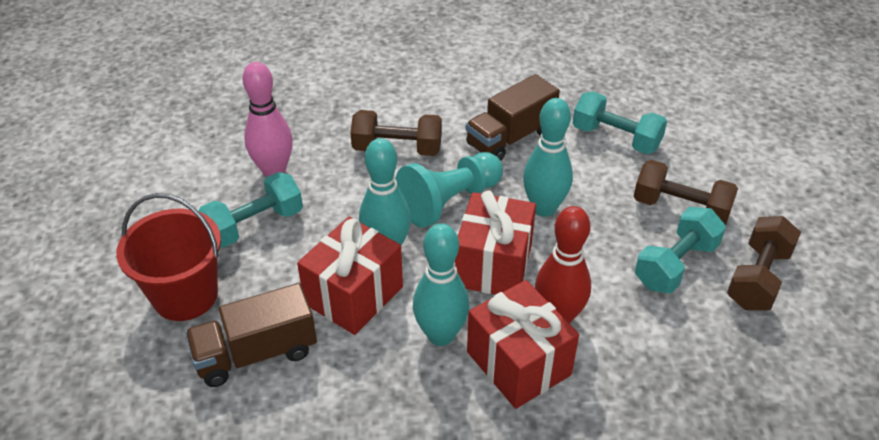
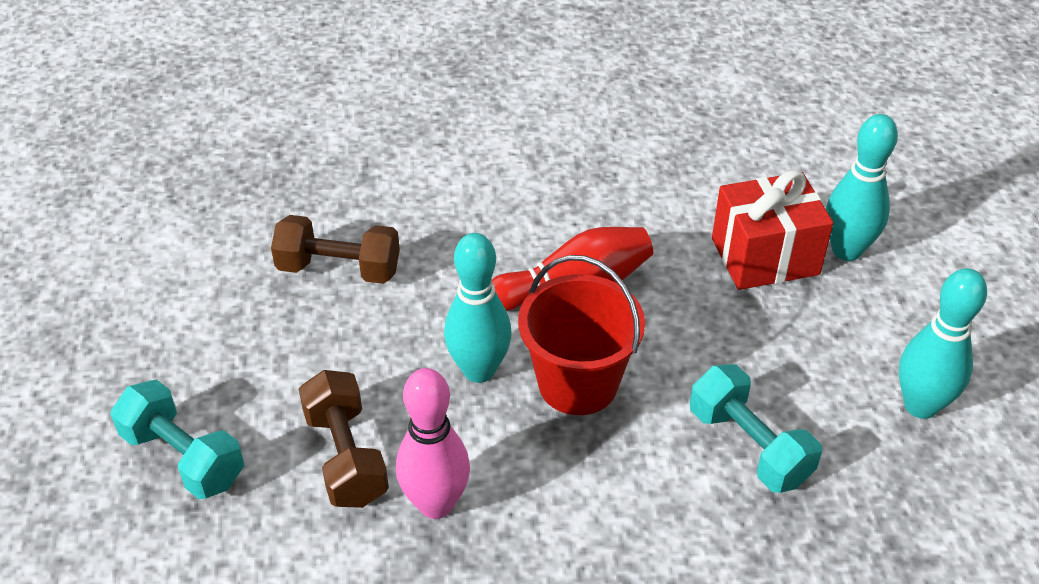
brown dumbbell: [350,110,442,156] [633,160,738,225] [727,216,801,311] = 3 -> [271,215,400,284] [298,370,389,508] = 2
brown truck: [185,283,317,387] [466,74,560,161] = 2 -> none = 0
red gift: [297,217,403,335] [455,191,536,295] [467,280,579,409] = 3 -> [712,170,833,290] = 1
turquoise dumbbell: [199,172,303,248] [573,92,667,154] [635,207,726,293] = 3 -> [111,380,244,499] [690,364,822,493] = 2
turquoise pawn: [396,152,503,228] = 1 -> none = 0

